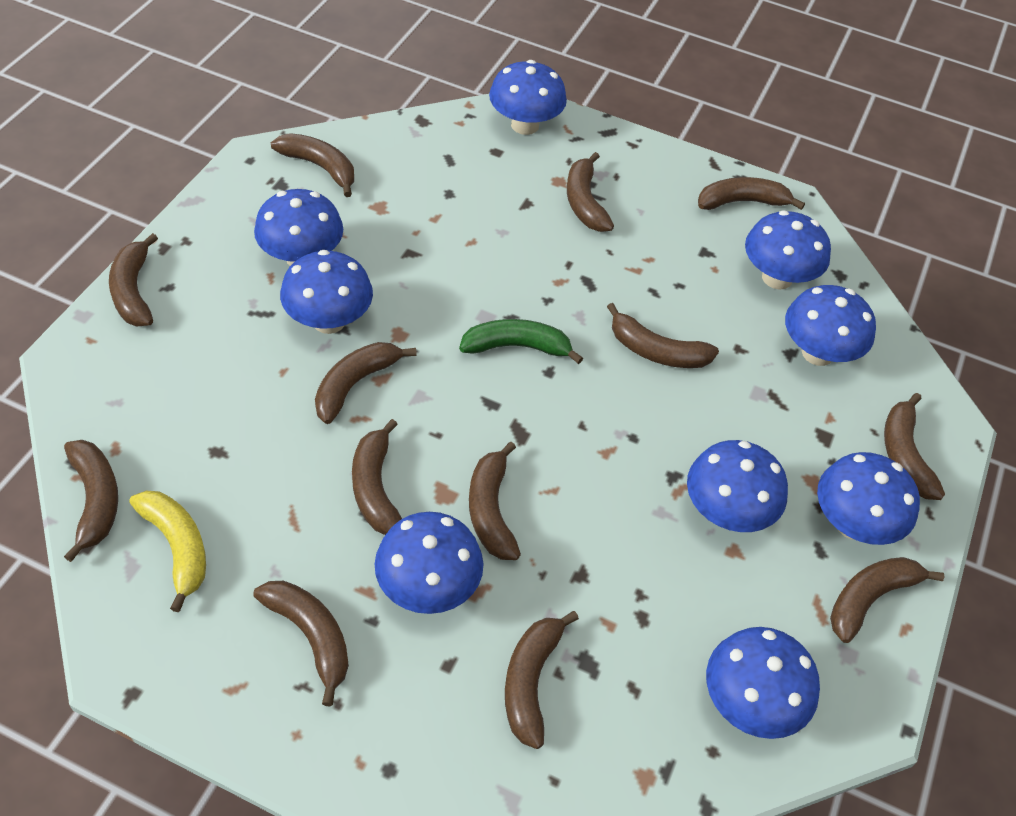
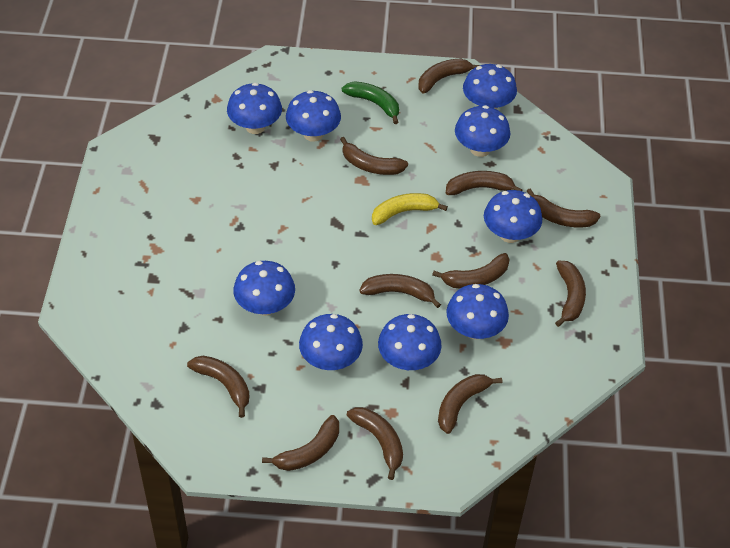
brown banana: [64,440,118,562] [109,233,158,327] [253,581,349,707] [271,133,354,197] [315,342,417,424] [352,419,402,535] [469,442,521,560] [505,611,579,749] [567,152,614,232] [607,303,719,368] [698,177,805,210] [830,557,944,643] [884,393,945,500] = 13 -> [187,356,250,418] [262,415,339,471] [340,137,408,175] [346,407,403,480] [359,274,441,308] [418,58,480,93] [432,253,510,289] [438,374,502,434] [446,171,522,195] [527,189,600,227] [555,261,586,327] = 11

